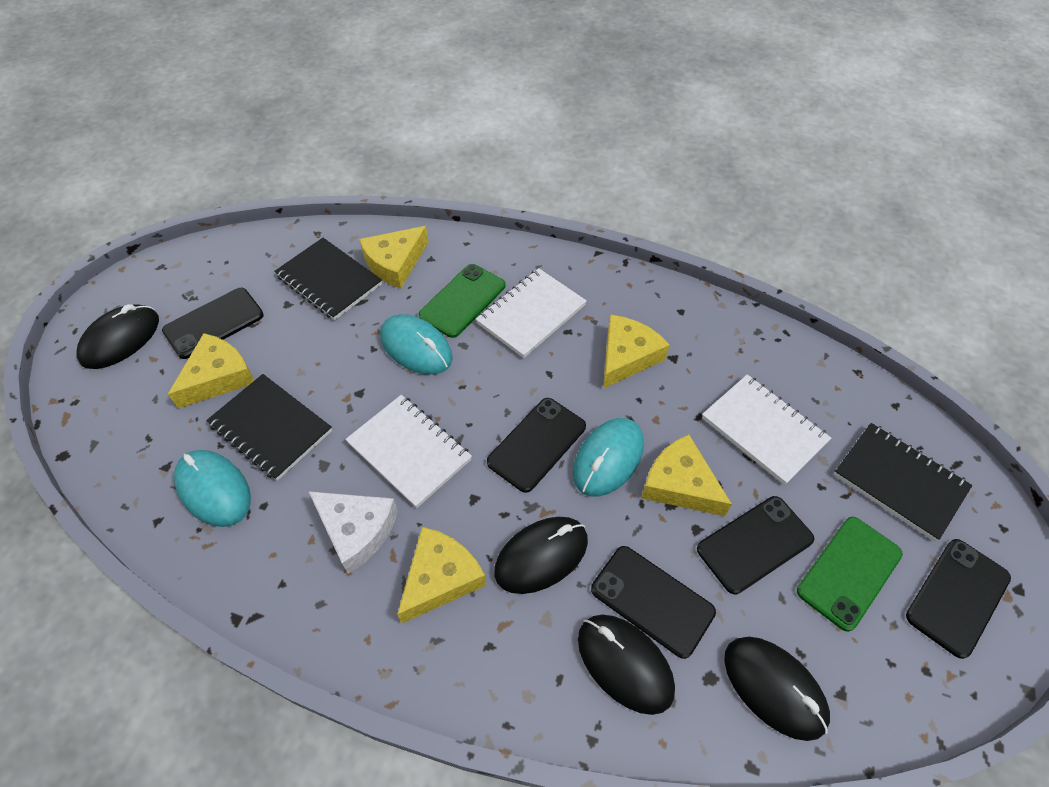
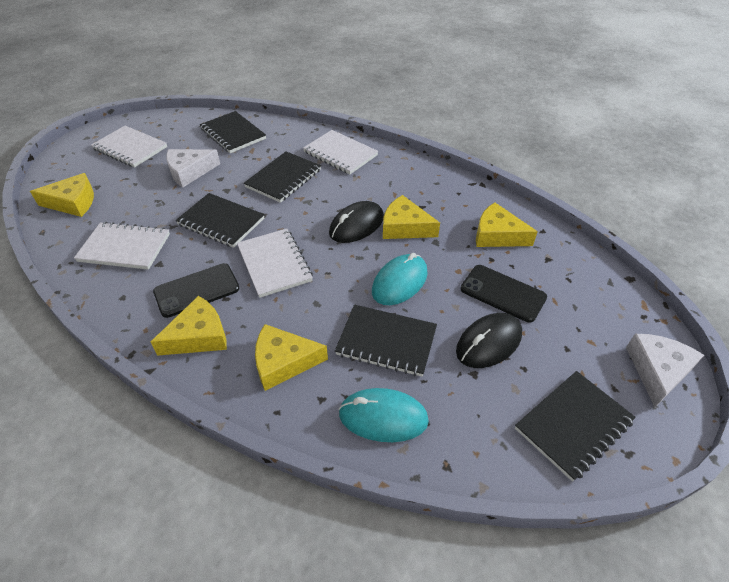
black mouse: [76,304,159,369] [494,517,588,594] [578,615,675,715] [724,637,830,741] = 4 -> [329,201,384,243] [456,313,522,368] = 2
black notebook: [206,374,332,481] [274,238,382,320] [834,423,972,541] = 3 -> [176,193,264,248] [200,111,266,153] [244,151,321,203] [335,304,437,377] [515,371,636,481] = 5
black phone: [162,288,264,359] [487,398,586,493] [591,546,716,659] [697,496,814,594] [906,539,1011,659] = 5 -> [153,263,240,318] [460,265,547,323] = 2
green phone: [418,264,505,338] [797,517,903,632] = 2 -> none = 0
turquoise mouse: [174,450,251,527] [380,314,453,375] [573,418,644,497] = 3 -> [339,388,429,442] [372,253,428,305] = 2
white cheese: [308,491,398,574] = 1 -> [166,149,220,187] [626,334,704,407] = 2
white notebook: [345,395,472,508] [476,268,587,358] [702,374,831,485] = 3 -> [74,222,170,270] [91,126,167,168] [237,229,313,298] [303,130,378,174] = 4

